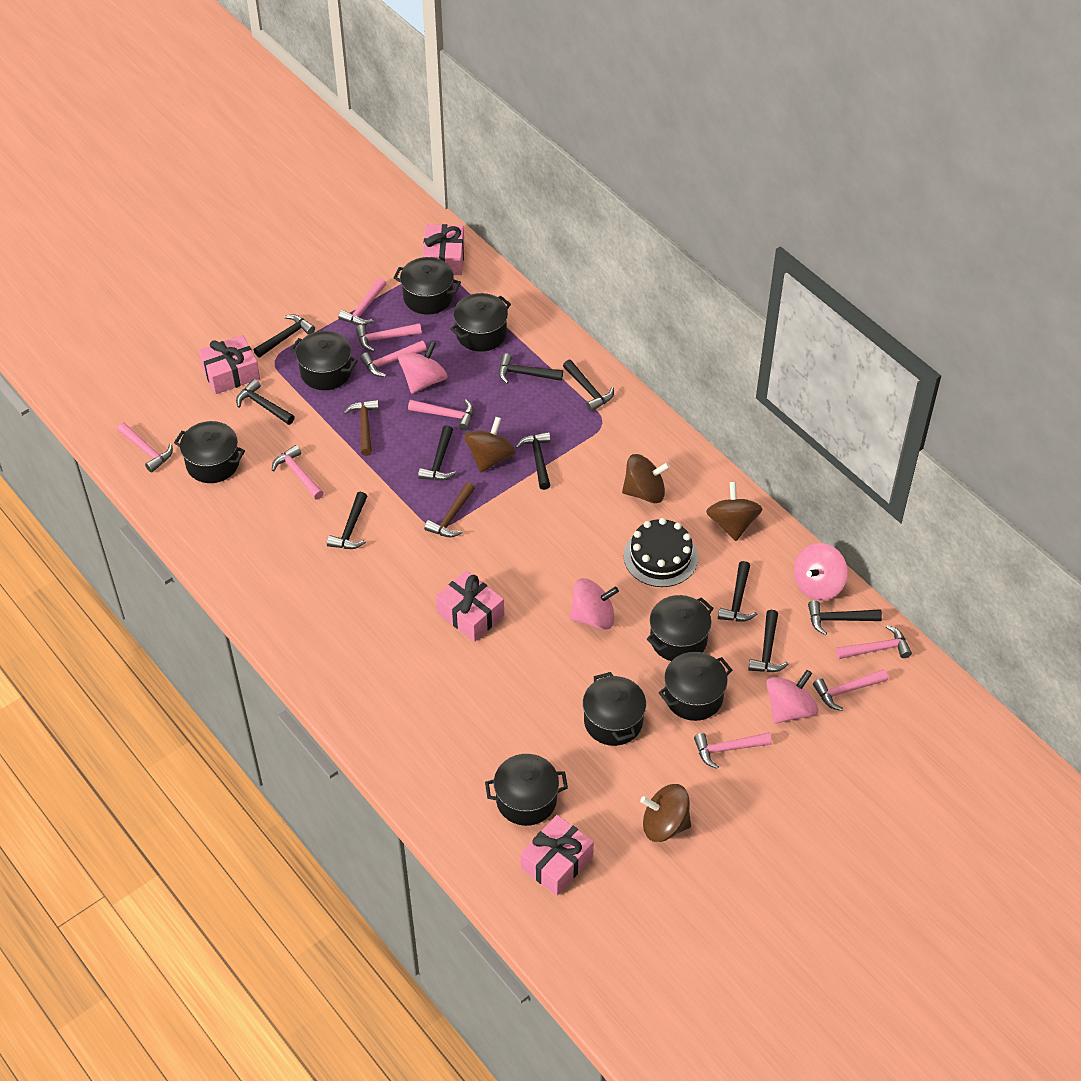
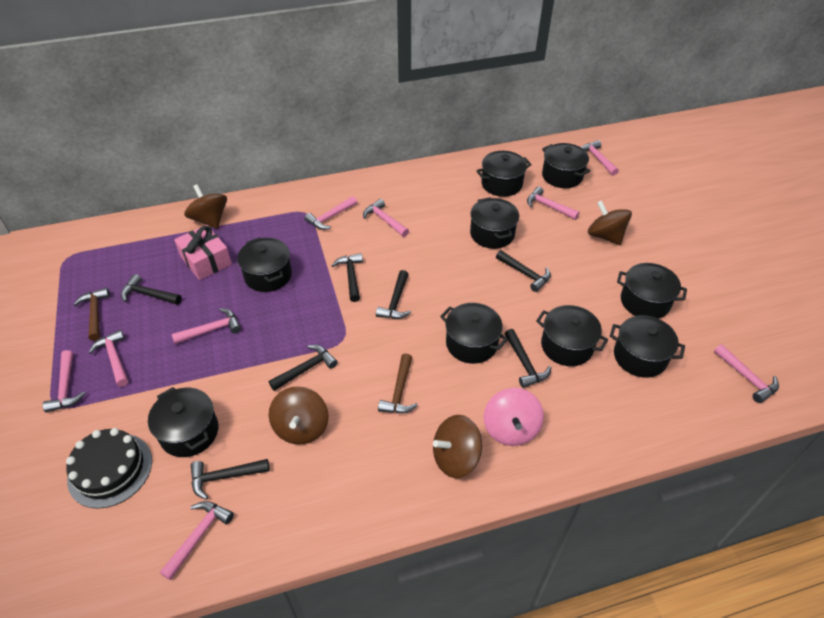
black hammer: [236,379,295,425] [254,314,315,357] [327,492,367,549] [418,425,456,481] [499,353,563,384] [516,432,551,490] [563,360,614,412] [718,561,757,622] [748,610,789,672] [808,600,882,635] = 10 -> [121,274,181,305] [191,459,270,500] [269,345,338,391] [332,253,363,302] [376,270,411,319] [496,250,551,292] [505,329,551,388] = 7
black pot: [174,421,245,483] [290,331,358,390] [393,257,461,315] [450,293,511,352] [485,754,568,826] [583,672,646,746] [647,595,714,661] [659,652,732,721] = 8 -> [148,387,218,457] [237,237,292,292] [440,303,508,364] [470,197,519,249] [476,151,532,197] [536,305,608,366] [542,143,590,188] [610,315,685,378] [617,263,687,319] = 9
pink gift: [198,335,260,394] [423,224,464,275] [436,571,504,642] [520,815,594,896] = 4 -> [174,225,232,280] = 1
pink spinning top: [398,341,447,394] [570,578,619,630] [766,670,818,724] [794,543,848,600] = 4 -> [484,388,544,446] = 1

